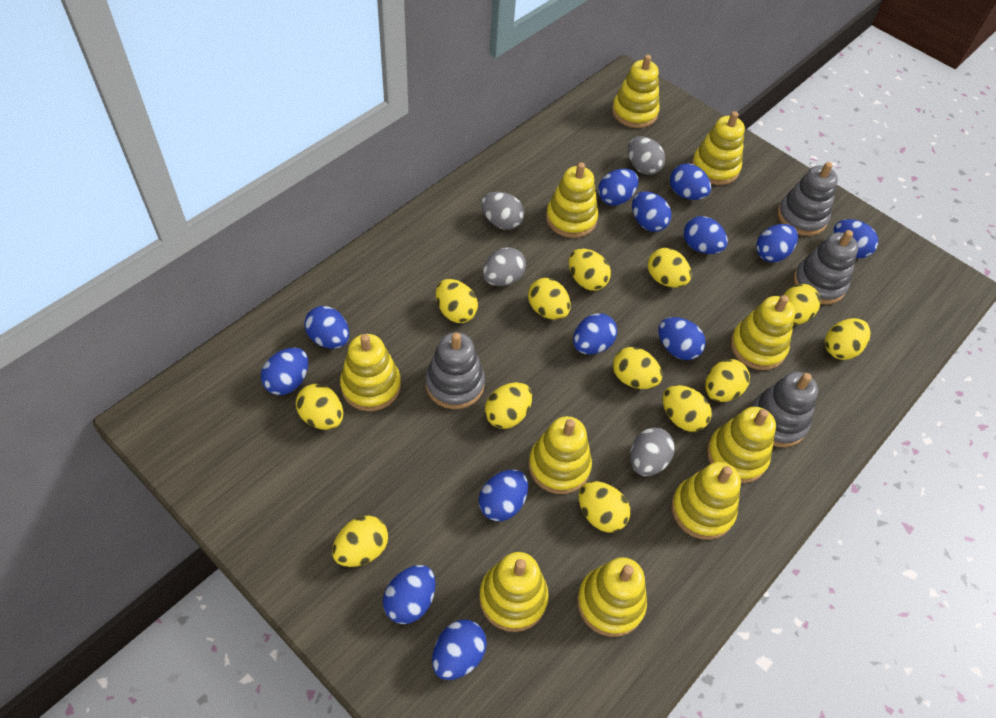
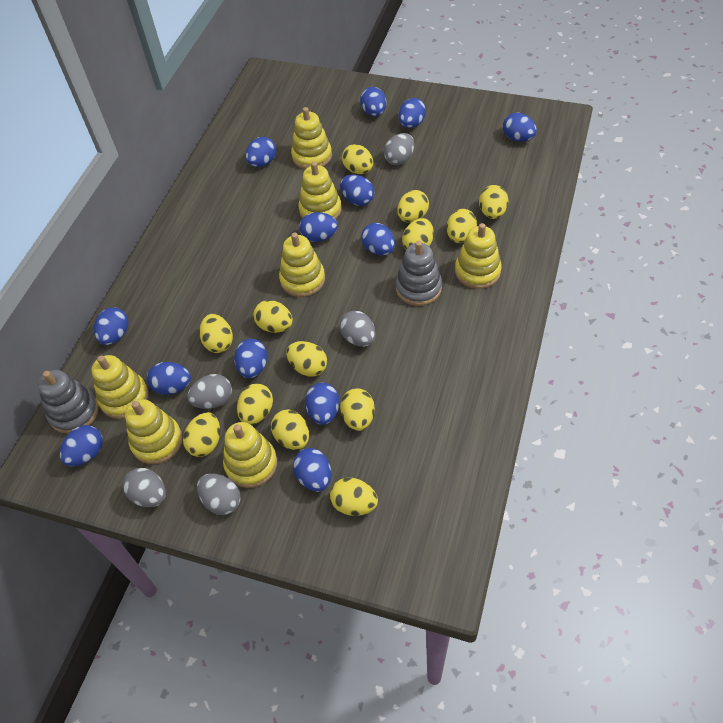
grey egg: [481,192,524,230] [482,247,526,286] [628,136,665,175] [630,427,675,476] = 4 -> [123,468,166,507] [187,374,232,409] [197,473,241,515] [339,311,376,347] [384,133,414,165] = 5
grey stacking toy: [425,332,485,409] [751,372,818,447] [777,162,838,236] [793,230,858,304] = 4 -> [38,370,99,434] [396,241,442,306] = 2
yellow stacking toy: [340,334,401,411] [479,552,549,632] [529,416,592,494] [546,162,598,238] [577,557,647,637] [612,55,660,128] [671,462,741,540] [692,111,745,185] [707,407,776,483] [730,295,795,370] = 10 -> [91,355,149,419] [125,399,182,464] [223,422,277,488] [279,233,325,297] [291,107,332,169] [298,161,342,219] [455,223,502,289] = 7

